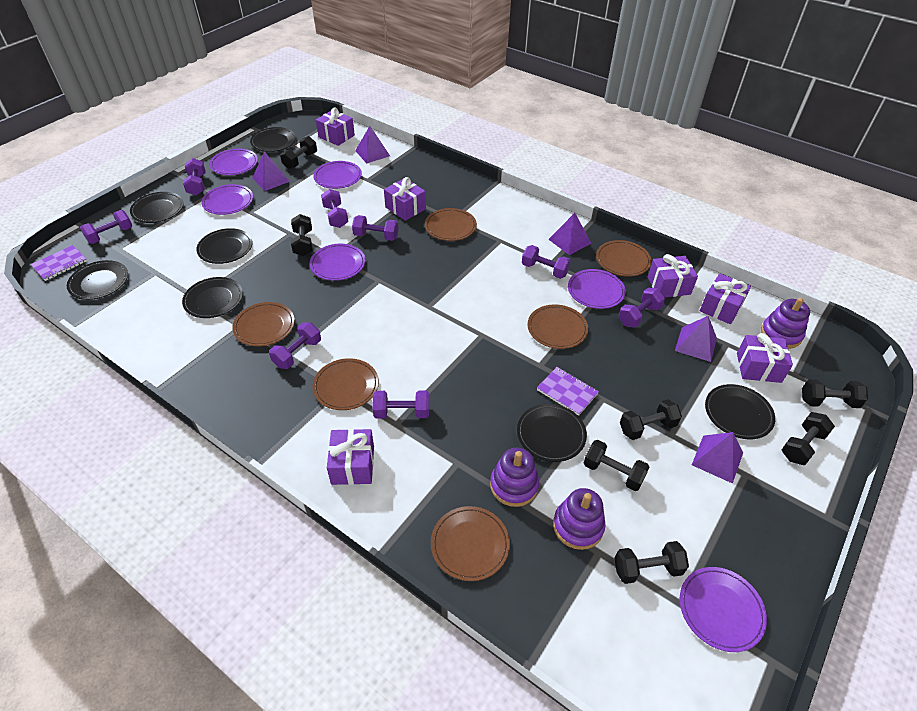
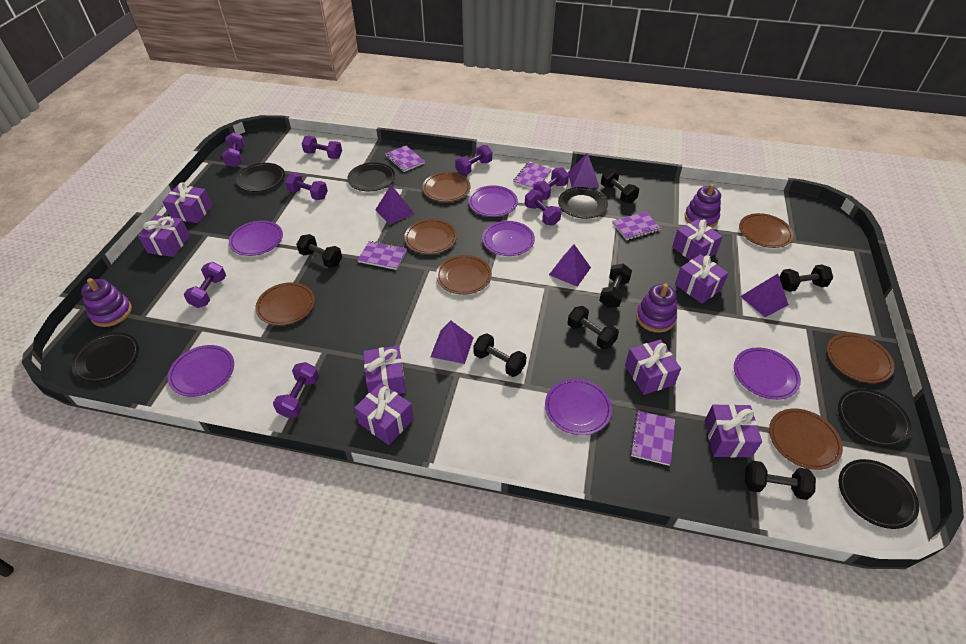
black plate: [67,260,128,300] [130,192,184,223] [182,277,243,318] [196,228,252,264] [250,127,296,152] [517,404,587,462] [705,384,775,439] = 7 -> [71,332,139,382] [236,163,285,192] [347,162,395,191] [558,187,608,219] [838,389,912,447] [839,459,919,529] = 6
brown plate: [232,302,295,346] [312,358,379,410] [425,208,477,241] [431,506,510,581] [528,305,588,349] [596,240,651,277] = 6 -> [255,282,315,326] [404,219,457,254] [422,172,471,202] [436,255,492,295] [739,213,794,248] [769,408,843,470] [827,333,894,383] = 7
purple gift: [316,107,355,146] [327,429,374,485] [384,177,426,221] [648,254,698,297] [700,273,751,324] [737,333,793,383] = 6 -> [138,215,190,257] [162,182,212,223] [354,383,414,445] [363,346,406,394] [625,340,681,395] [672,219,723,260] [675,254,728,304] [704,404,762,458] = 8
purple notebook: [31,245,87,281] [537,367,599,416] = 2 -> [358,241,407,270] [385,145,425,172] [513,162,552,189] [612,212,661,240] [630,410,675,466] = 5

